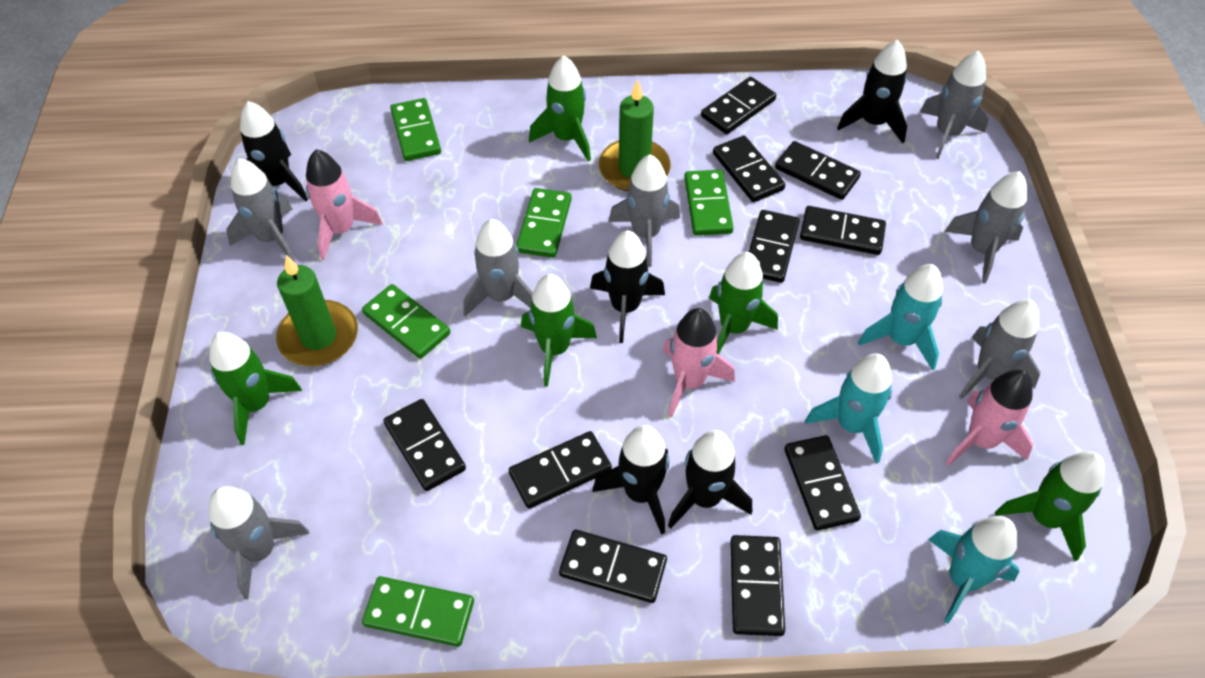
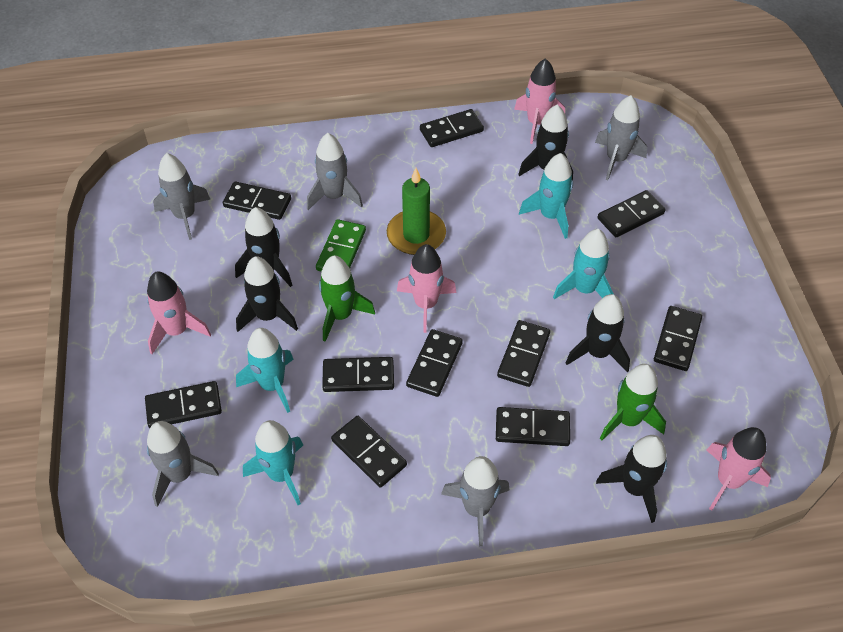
green candle: [276,255,358,366] [599,80,671,191] = 2 -> [387,168,446,255] = 1
green domino: [362,284,450,359] [362,576,474,647] [390,98,441,161] [516,188,572,258] [684,170,734,236] = 5 -> [316,219,366,272] = 1
green rocket: [209,332,302,445] [521,274,597,387] [529,55,591,162] [709,252,778,355] [995,451,1105,561] = 5 -> [319,255,375,342] [600,364,666,440] = 2
grey rocket: [208,486,310,599] [226,158,295,262] [463,219,533,317] [609,154,680,267] [920,51,989,159] [945,171,1027,283] [959,299,1040,399] = 7 -> [147,421,219,507] [153,153,210,240] [307,133,363,210] [441,456,509,546] [595,95,647,180] = 5
pink rocket: [306,149,383,260] [663,308,735,417] [946,369,1033,465] = 3 -> [147,272,211,354] [397,244,456,333] [514,58,565,144] [706,427,771,511] = 4
turquoise rocket: [805,353,892,463] [858,264,943,370] [928,516,1020,623] = 3 -> [236,328,294,413] [243,420,303,505] [519,153,573,239] [553,229,613,299] = 4

